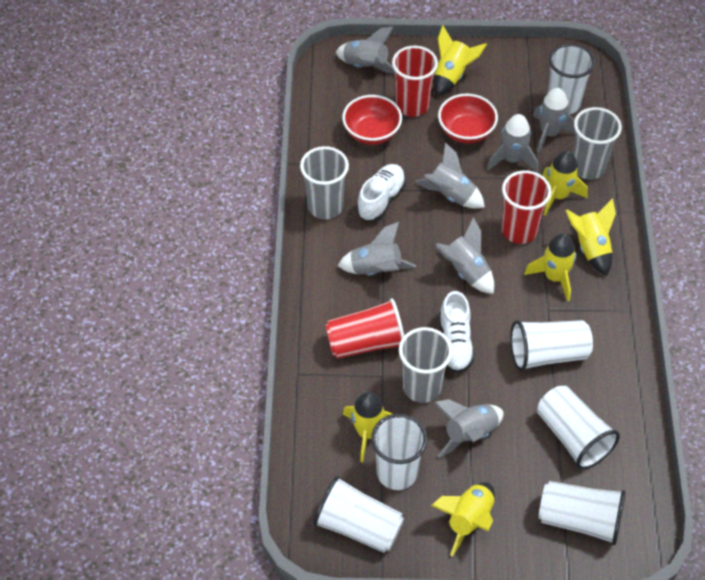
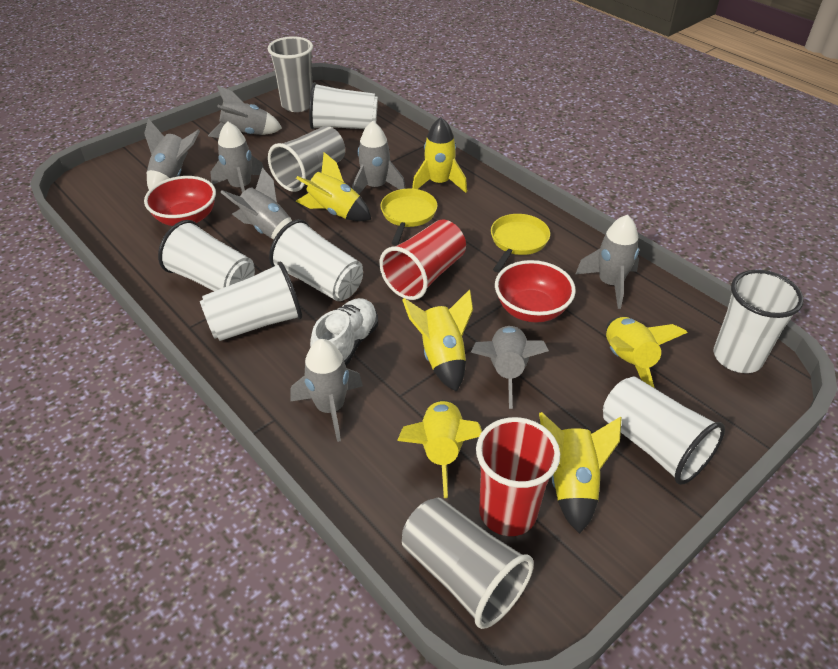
grey rocket: [336,26,395,74] [338,222,416,276] [415,142,485,209] [434,399,504,458] [436,217,494,294] [487,114,538,173] [533,88,575,153] = 7 -> [144,118,200,190] [208,85,282,138] [210,121,264,193] [220,168,292,239] [290,339,363,442] [352,121,406,194] [471,326,549,409] [576,215,639,309] = 8
red cup: [325,299,404,359] [392,46,438,117] [501,170,552,244] = 3 -> [379,220,466,300] [476,417,560,536] = 2
white shoe: [357,164,406,221] [439,291,475,373] = 2 -> [310,298,378,366] = 1
yellow pan: none = 0 -> [381,188,438,246] [491,214,550,272] = 2

